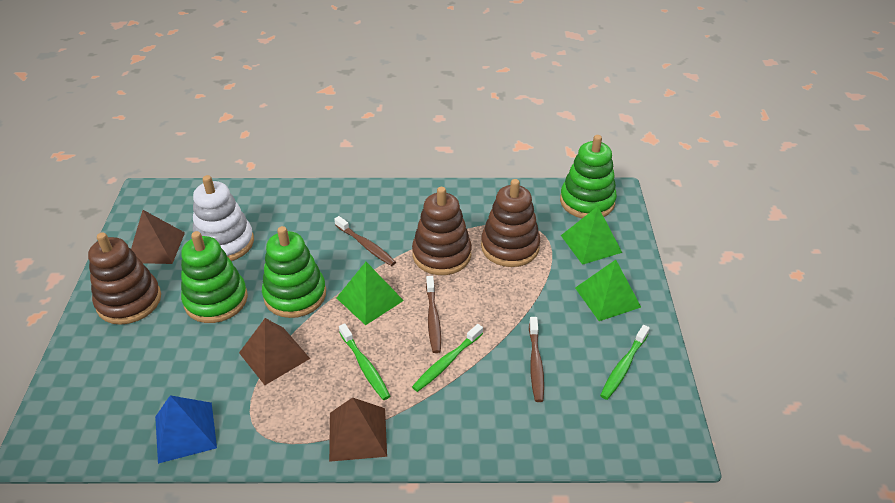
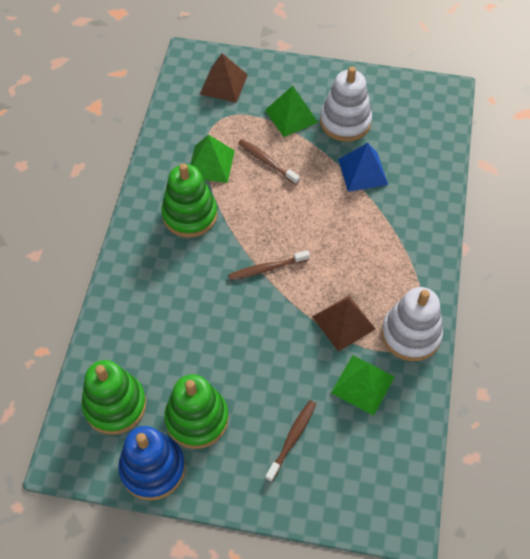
blue stacking toy: none = 0 -> [118,426,185,501] = 1
brown pyramid: [131,210,185,264] [239,318,310,385] [329,397,387,462] = 3 -> [200,53,248,103] [312,295,375,351] = 2
brown stacking toy: [88,232,161,325] [412,187,472,275] [481,179,540,267] = 3 -> none = 0
green toothbrush: [339,323,390,400] [412,324,483,392] [600,325,650,400] = 3 -> none = 0
white stacking toy: [193,175,254,261] = 1 -> [320,67,372,142] [381,287,443,361] = 2

